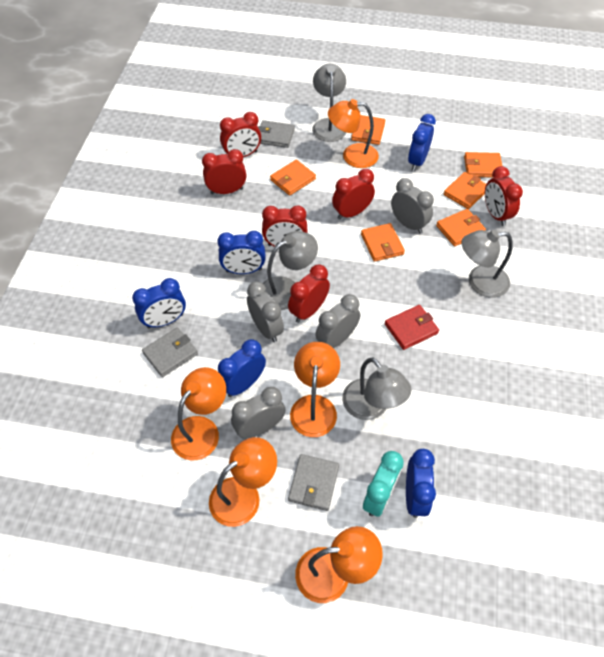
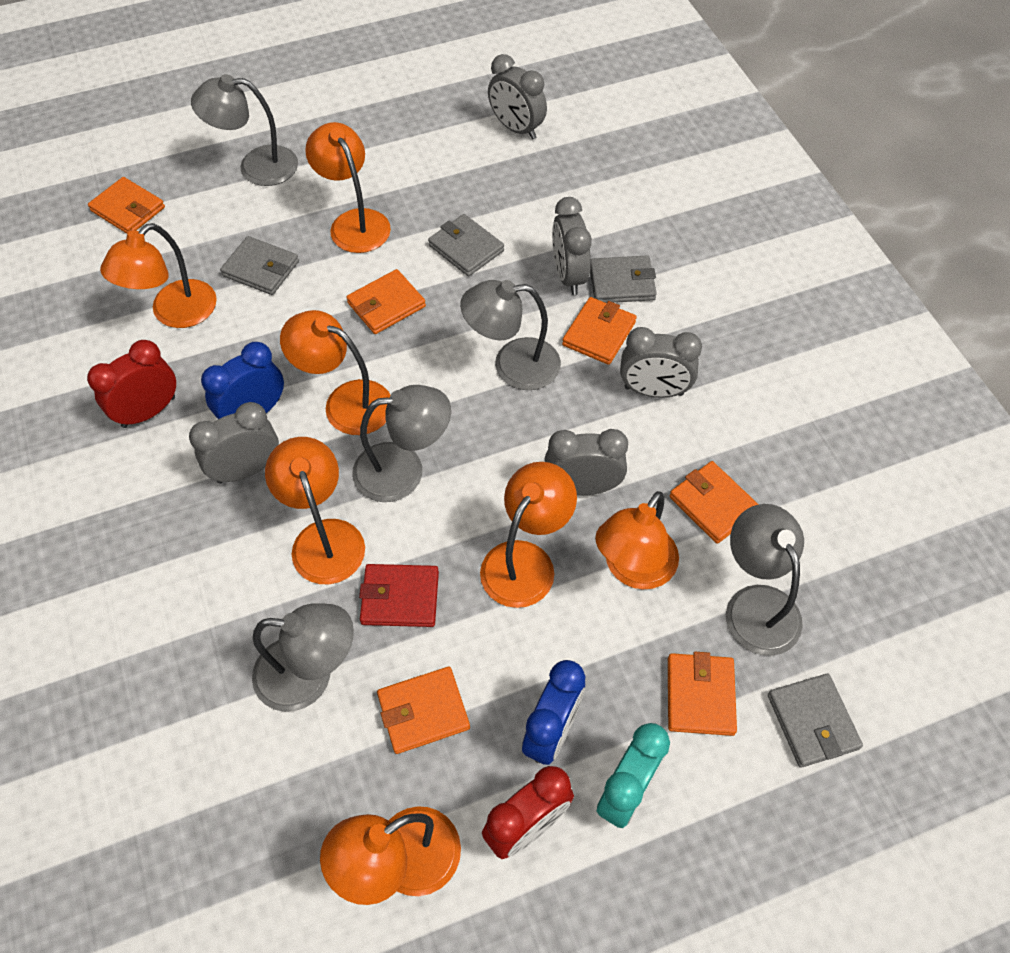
blue clock: [132,278,186,328] [217,231,266,274] [218,339,266,397] [406,449,436,518] [408,114,436,171] = 5 -> [201,342,284,419] [522,660,586,765] = 2
grey clock: [231,387,286,439] [247,281,284,342] [315,294,360,348] [391,178,434,233] = 4 -> [189,402,279,484] [488,54,547,140] [545,429,628,495] [552,197,592,295] [620,327,702,398] = 5
grey lamp: [263,231,318,310] [312,64,346,142] [342,358,411,420] [462,230,513,298] = 4 -> [191,74,298,186] [252,603,354,712] [352,385,451,502] [460,280,561,390] [726,504,804,656] = 5
grey wallet: [142,327,198,377] [258,120,295,148] [288,454,339,511] = 3 -> [220,236,299,295] [428,214,504,276] [590,255,657,303] [768,674,863,768] = 4
orange lamp: [171,367,226,461] [209,437,277,527] [290,342,340,437] [295,526,383,603] [328,99,379,168] = 5 -> [100,223,217,328] [265,437,365,584] [280,310,390,435] [305,122,391,253] [320,806,461,905] [480,462,577,608] [595,491,679,589] = 7
red clock: [202,149,246,194] [220,112,261,157] [262,205,307,247] [288,265,330,323] [332,169,375,220] [485,166,523,226] = 6 -> [87,340,176,428] [482,766,574,859] = 2

